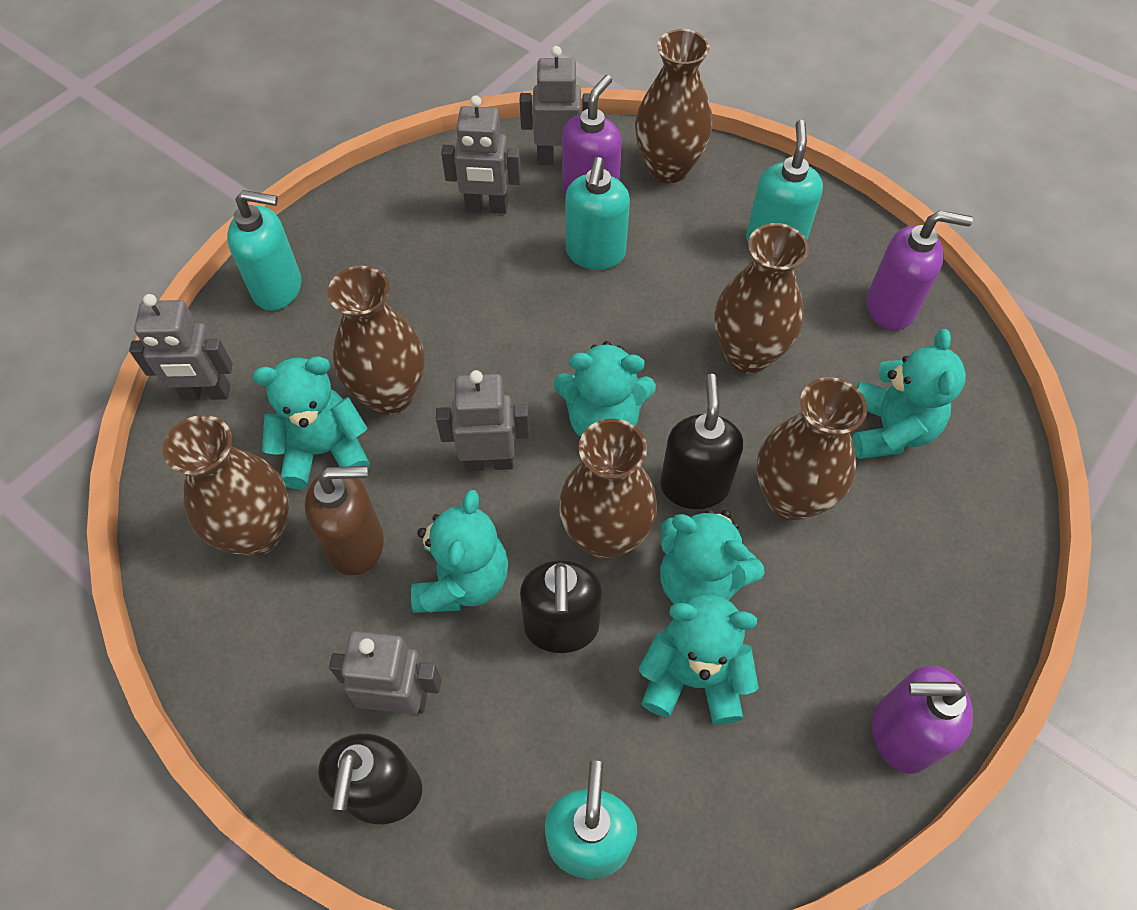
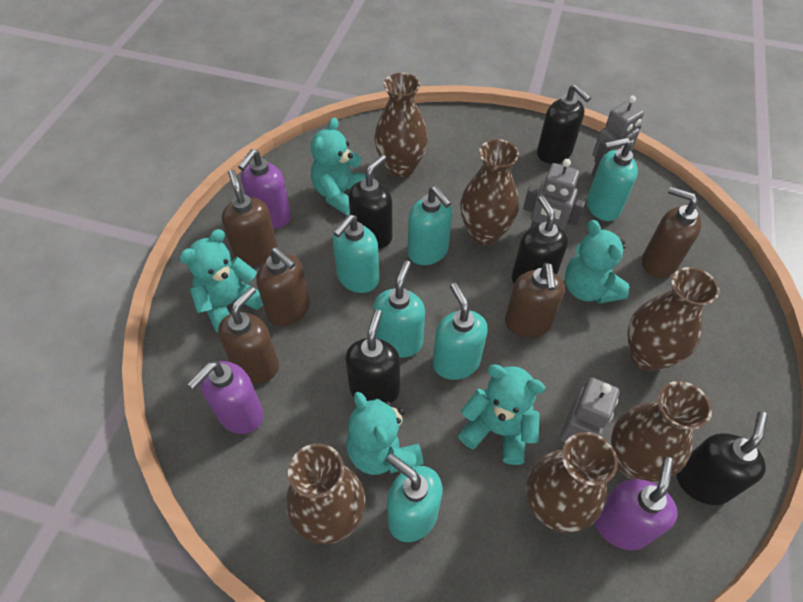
black soap dispenser: [318,734,422,824] [520,560,602,653] [660,374,743,509] = 3 -> [345,310,400,403] [348,155,392,249] [512,196,568,283] [537,84,591,164] [677,411,768,505] = 5
brown soap dispenser: [305,466,384,575] = 1 -> [218,286,279,383] [222,170,278,266] [256,247,310,326] [505,263,565,338] [642,187,702,278] = 5
grey robot: [129,294,233,400] [329,631,442,714] [436,370,530,471] [441,95,521,214] [520,46,590,165] = 5 -> [523,159,585,230] [560,378,620,449] [591,96,644,177] = 3
turquoise soap dispenser: [227,190,301,311] [545,760,637,879] [565,157,630,270] [746,120,823,242] = 4 -> [333,214,379,293] [373,260,425,358] [386,453,442,542] [408,186,452,265] [433,283,488,380] [587,137,638,221] = 6
turquoise teddy bear: [253,356,370,489] [411,490,508,613] [554,341,656,437] [639,594,759,725] [660,509,765,604] [852,329,966,459] = 6 -> [179,229,263,332] [311,118,366,215] [346,392,424,475] [458,364,545,465] [565,220,629,304] = 5

